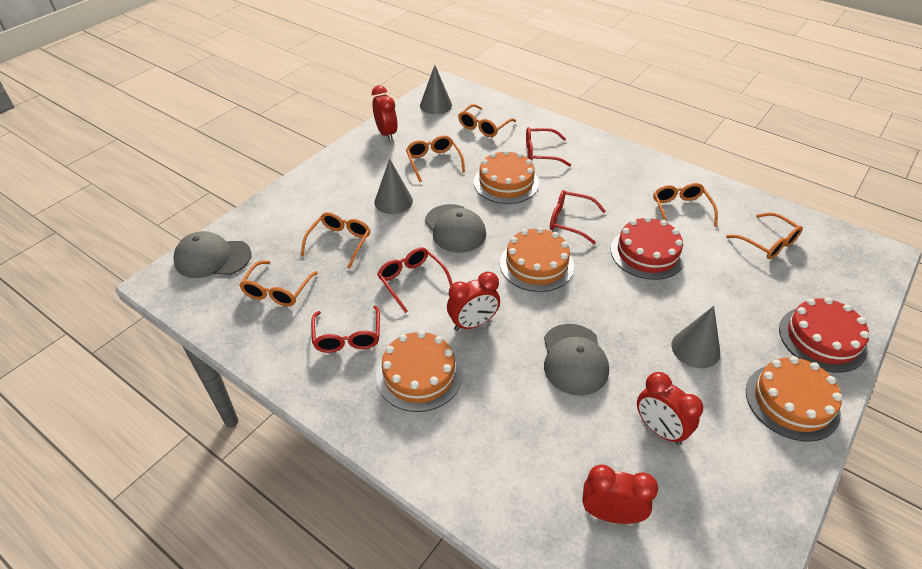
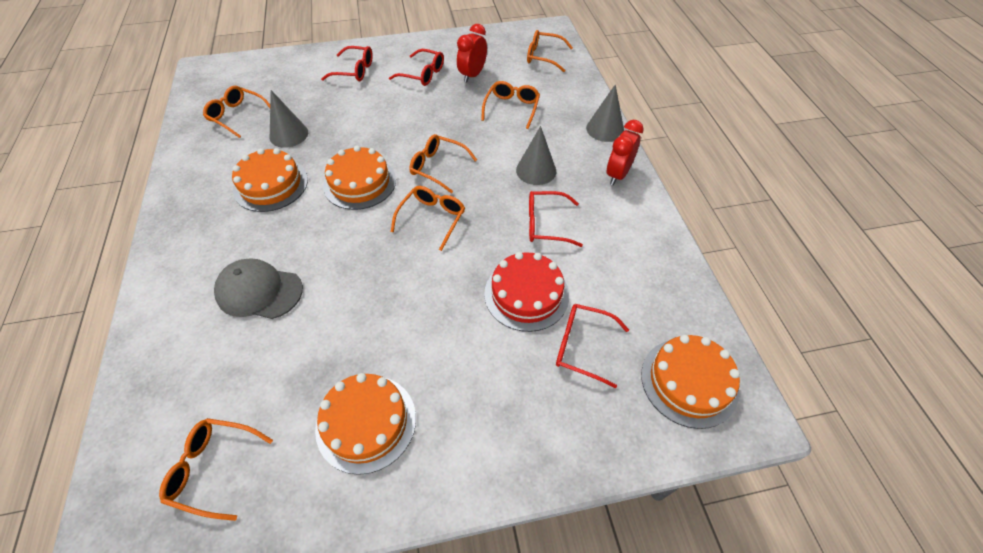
grey cap: [173,231,251,278] [425,204,486,253] [544,324,609,396] = 3 -> [214,258,303,319] = 1
red cake: [611,216,685,280] [779,297,869,373] = 2 -> [484,252,569,332] = 1
red clock: [372,85,398,141] [447,272,500,331] [582,464,658,524] [637,372,704,445] = 4 -> [457,24,487,83] [607,120,644,185] = 2

